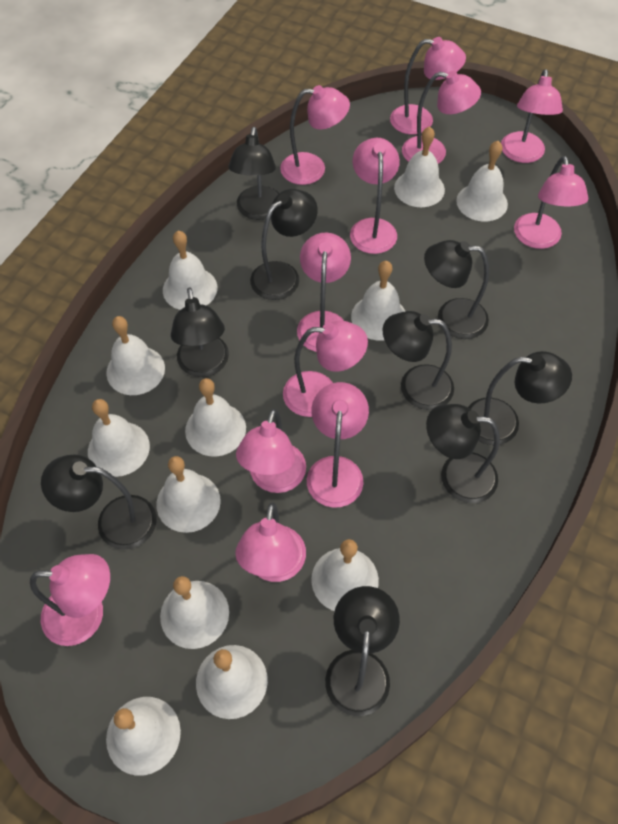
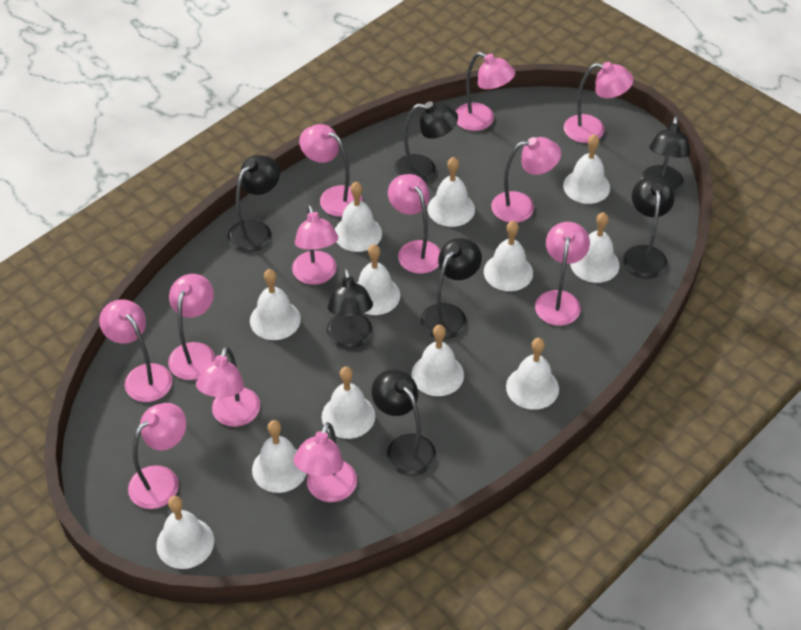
black lamp: [41,454,157,550] [171,287,229,377] [228,127,279,220] [250,189,318,300] [325,586,400,716] [383,311,454,410] [424,240,489,339] [426,404,500,503] [468,351,572,445] = 9 -> [227,155,280,252] [326,268,373,349] [372,369,436,476] [394,101,458,182] [420,238,482,339] [623,177,675,279] [641,116,691,194] = 7

